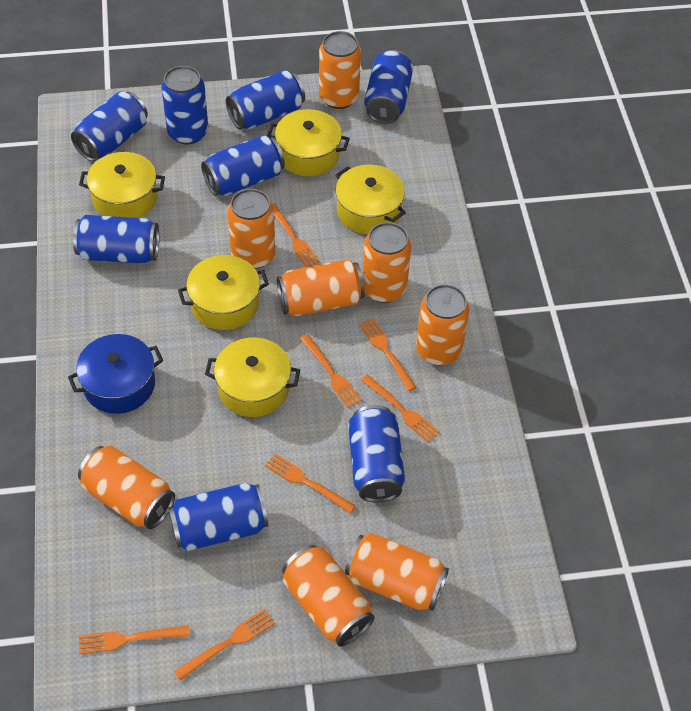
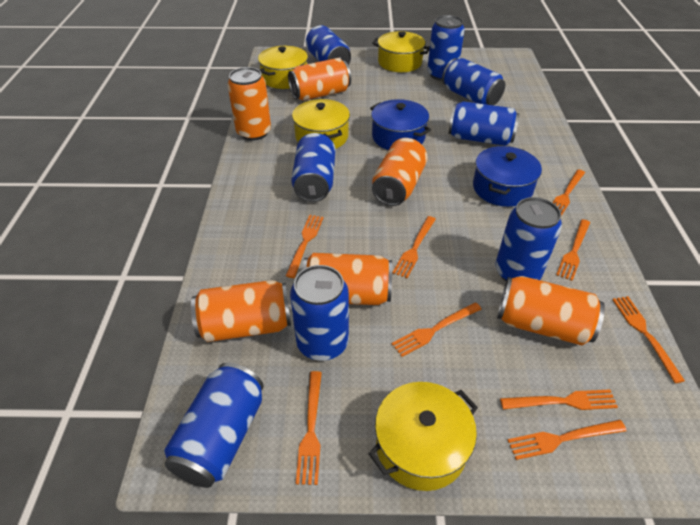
blue pot: [68,334,163,414] = 1 -> [370,99,431,150] [473,146,542,207] = 2
orange can: [78,446,175,529] [228,189,275,269] [277,259,365,316] [282,545,374,647] [319,31,361,109] [345,533,449,611] [362,222,411,303] [416,284,470,365] = 8 -> [191,280,291,342] [227,67,271,141] [288,58,351,101] [302,253,392,305] [372,138,428,206] [497,276,605,346] = 6
orange fork: [79,625,190,654] [174,608,275,680] [265,454,356,513] [272,203,320,267] [300,334,362,408] [359,318,417,391] [361,375,440,442] = 7 -> [286,215,324,278] [296,371,322,485] [392,216,436,278] [392,302,482,357] [500,389,618,410] [508,420,627,460] [553,170,585,216] [556,219,590,281] [612,296,685,383] = 9
yellow pot: [79,152,165,218] [178,255,269,330] [205,337,300,417] [267,109,350,176] [335,165,406,234] = 5 -> [258,46,308,89] [292,99,350,149] [368,382,478,491] [372,31,430,72] = 4

